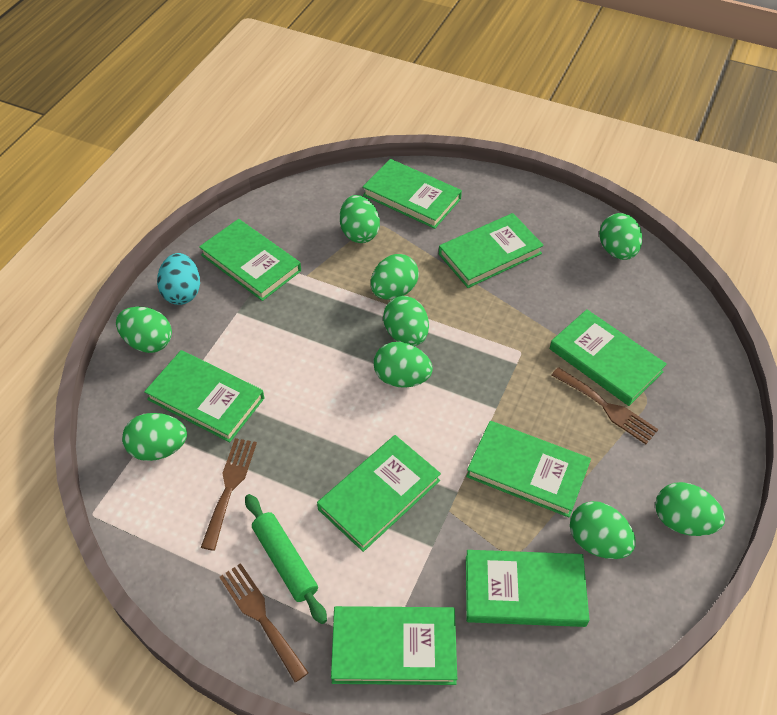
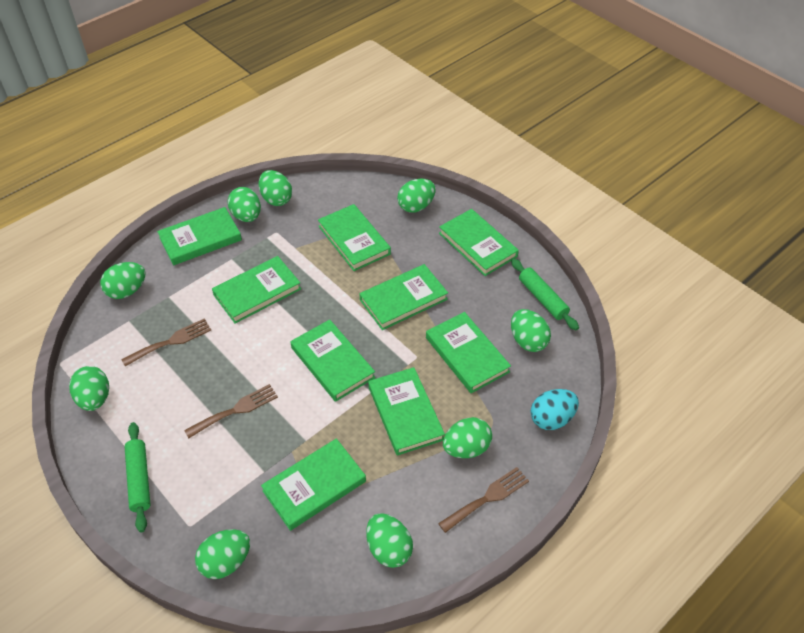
green rolling pin: [245,494,327,624] = 1 -> [125,422,151,533] [511,259,579,330] = 2

